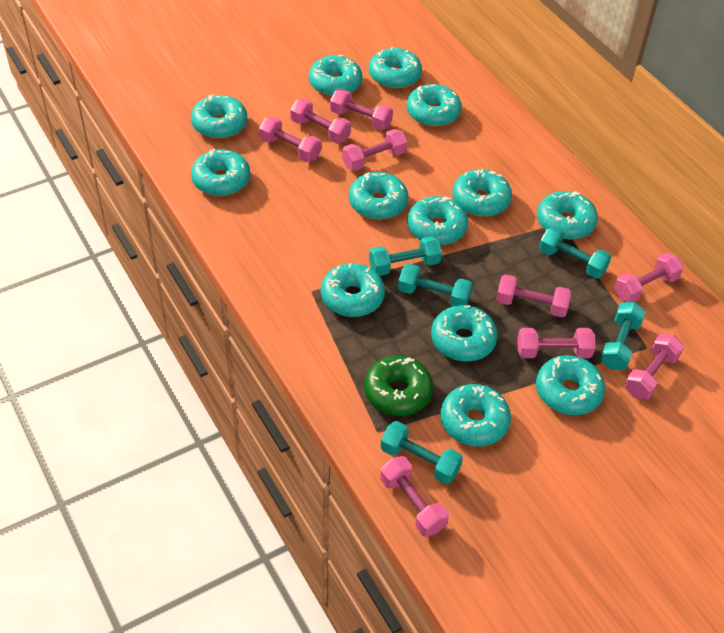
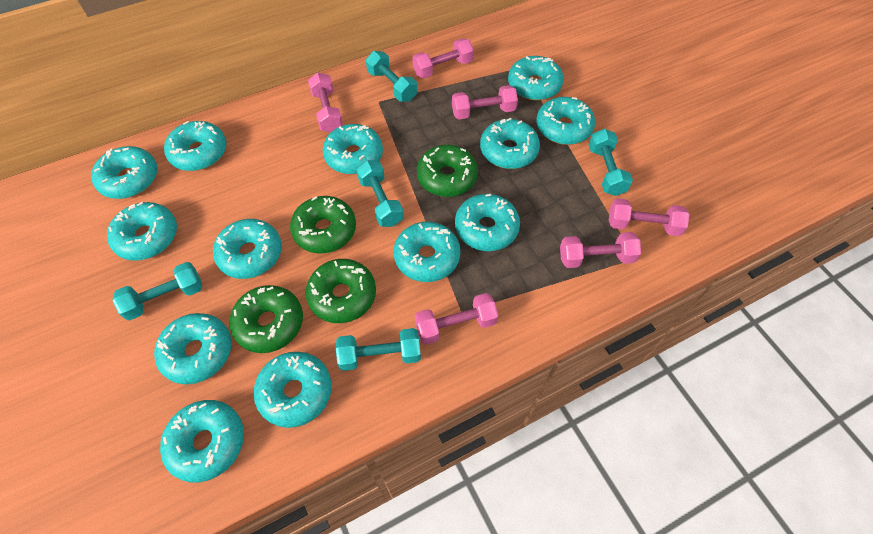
green donut: [364,356,433,416] = 1 -> [229,285,303,353] [290,196,356,253] [306,259,376,323] [417,145,478,197] = 4
pink dumbbell: [259,117,321,162] [290,99,351,143] [330,89,393,130] [342,129,407,171] [380,456,449,537] [496,274,571,317] [517,328,595,358] [614,253,683,302] [624,333,684,400] = 9 -> [308,72,343,132] [412,38,474,78] [415,293,498,345] [452,85,518,119] [560,232,641,268] [609,198,690,236] = 6

